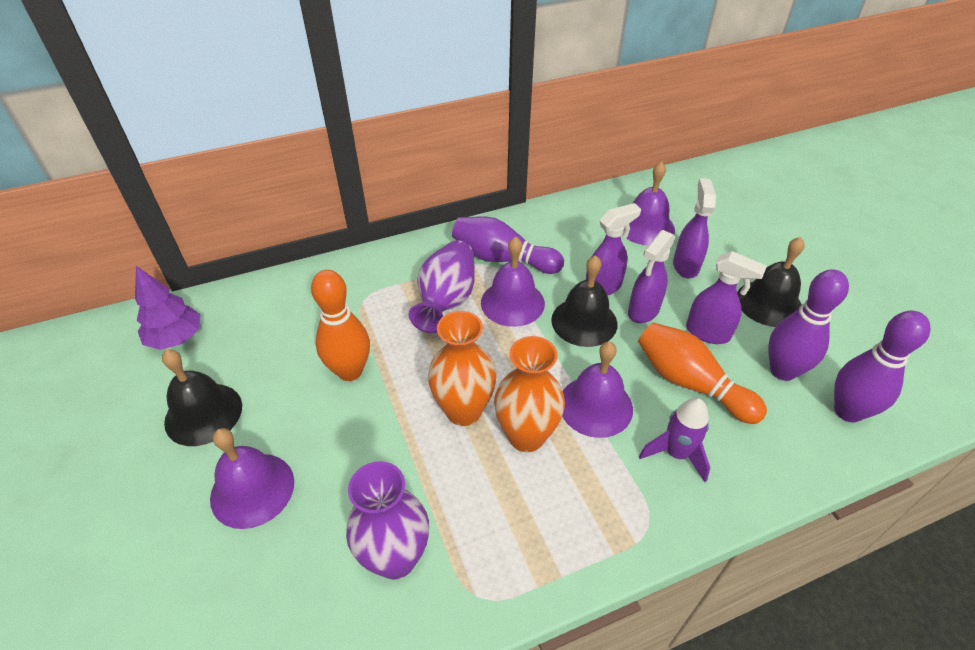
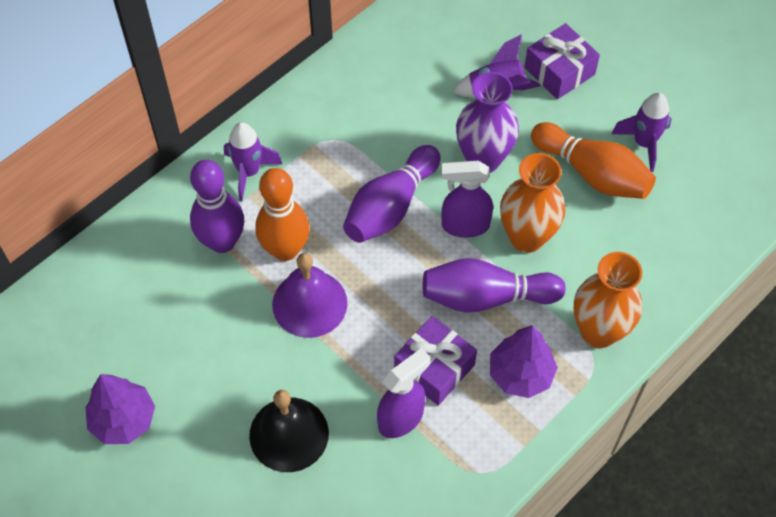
black bell: [162,349,242,446] [551,255,617,347] [737,237,805,327] = 3 -> [249,390,329,472] = 1
purple bell: [210,428,294,529] [481,236,545,327] [562,341,633,438] [626,162,675,246] = 4 -> [272,253,348,338] = 1
purple gift: none = 0 -> [394,316,477,405] [524,23,600,99] = 2
purple rocket: [639,398,710,482] = 1 -> [224,122,282,201] [453,34,541,98] [611,93,672,172] = 3
purple spray bottle: [586,203,641,295] [628,230,675,323] [673,178,716,278] [686,251,767,344] = 4 -> [377,348,430,438] [441,161,493,238] = 2
purple tree: [135,266,200,350] = 1 -> [85,374,155,444] [490,325,558,398] = 2
purple vase: [346,461,429,580] [409,240,475,333] = 2 -> [456,72,519,173] = 1

